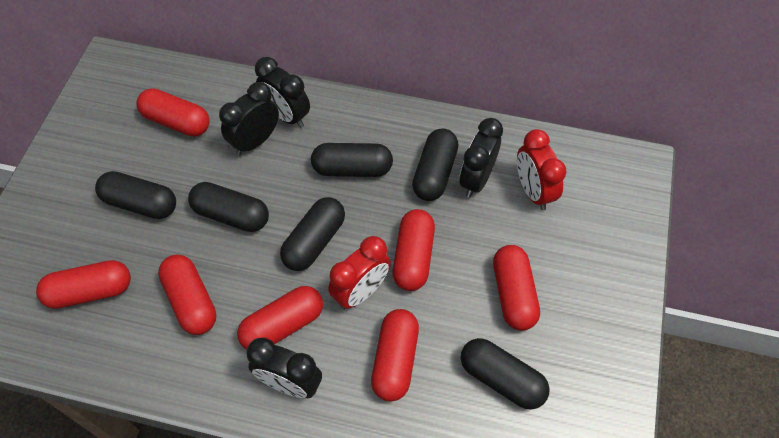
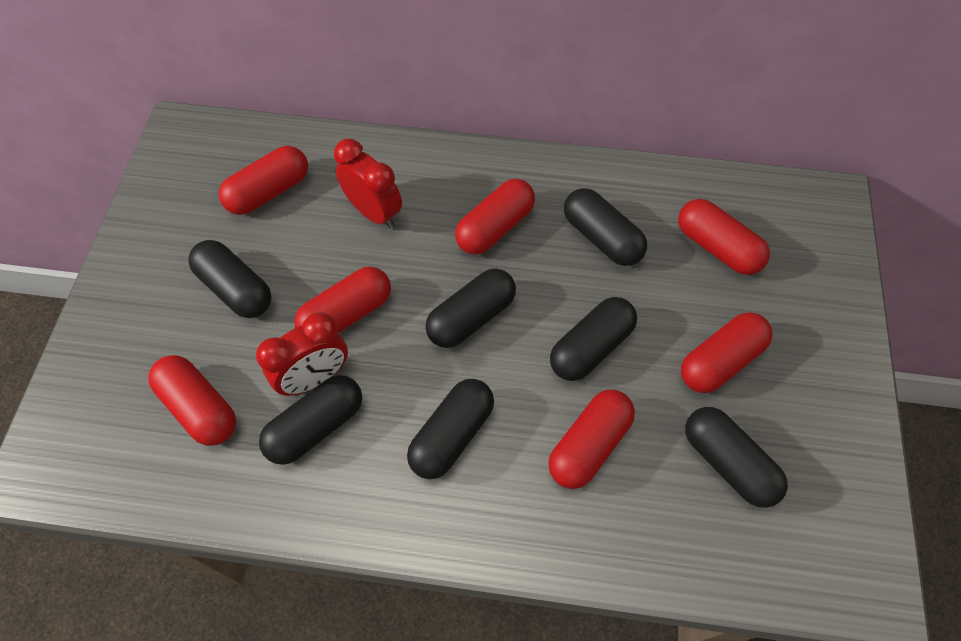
black capsule: [95,171,176,219] [188,182,269,232] [280,197,345,271] [311,143,393,177] [412,128,458,201] [461,338,550,410] = 6 -> [188,240,272,318] [259,375,362,465] [407,379,494,479] [425,268,516,348] [550,297,637,381] [564,188,647,266] [685,407,788,508] = 7
black clock: [219,82,279,155] [247,337,322,398] [255,57,310,128] [459,118,503,197] = 4 -> none = 0

